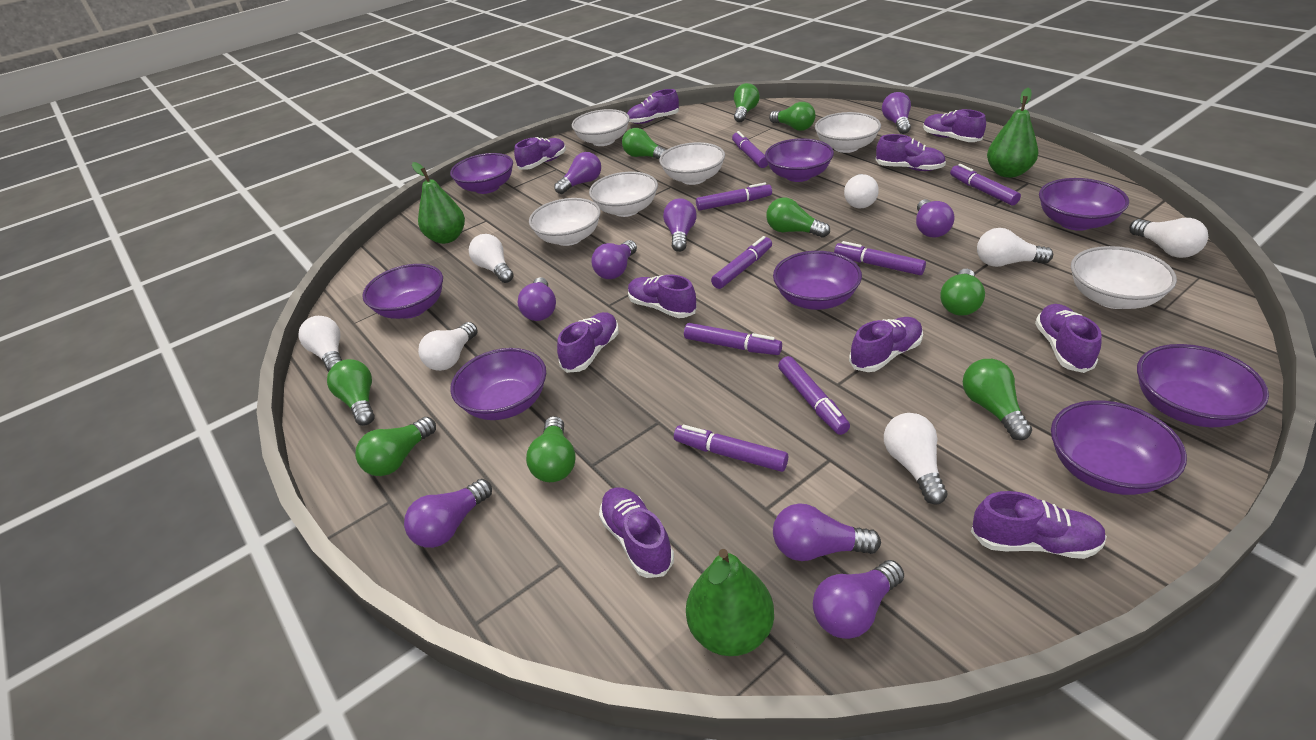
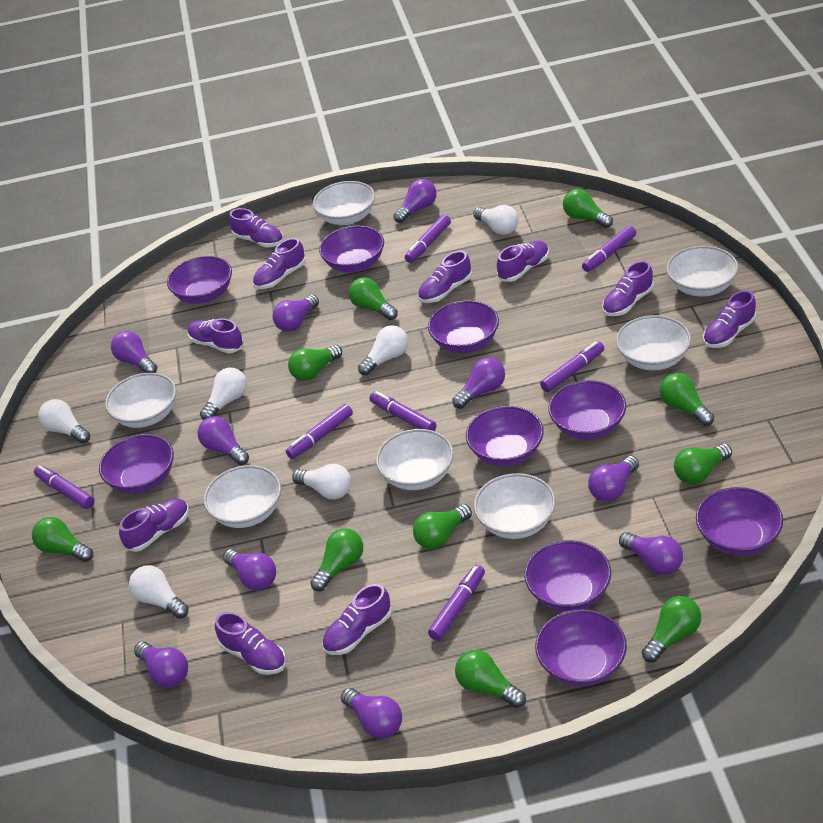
green light bulb: [327,359,375,426] [355,417,436,476] [526,416,576,482] [622,128,666,159] [734,83,760,122] [766,198,830,238] [769,102,816,131] [940,269,985,316] [963,359,1032,440] = 9 -> [32,517,93,562] [288,345,342,381] [310,528,363,591] [349,277,398,320] [413,504,472,549] [455,650,526,708] [563,189,613,228] [642,596,701,663] [659,373,714,426] [674,444,732,484] = 10
green pear: [412,162,465,244] [686,549,774,656] [987,88,1038,178] = 3 -> none = 0
purple bowl: [362,264,443,319] [450,153,513,194] [450,348,546,420] [765,138,834,182] [773,251,862,310] [1039,178,1129,231] [1051,400,1187,495] [1137,344,1269,427] = 8 -> [99,434,174,494] [167,256,232,304] [319,226,384,273] [428,300,499,353] [466,406,544,466] [524,540,611,612] [535,609,627,687] [548,380,626,440] [696,487,783,556] = 9
purple light bulb: [404,479,492,548] [518,277,556,321] [554,152,601,194] [591,240,637,279] [663,198,697,252] [773,503,881,561] [813,560,904,639] [882,92,911,134] [916,199,954,237] = 9 -> [111,331,157,373] [134,641,188,688] [198,416,249,465] [223,549,276,591] [272,295,319,332] [341,688,402,739] [393,179,437,223] [452,357,505,409] [588,456,639,502] [619,532,683,575] = 10
purple marker: [674,425,788,472] [684,323,782,355] [696,183,772,211] [711,236,772,289] [732,131,768,168] [778,356,850,435] [834,241,926,275] [950,164,1021,206] = 8 -> [34,465,94,509] [286,404,353,459] [369,391,436,431] [405,215,451,263] [428,565,485,641] [540,341,604,392] [582,226,636,272] = 7
white bowl: [529,198,601,246] [572,109,630,146] [589,172,658,217] [659,142,725,185] [815,112,881,153] [1071,246,1177,309] = 6 -> [105,373,176,428] [203,465,281,528] [313,181,375,225] [376,429,454,490] [474,473,556,539] [616,315,691,370] [666,246,738,296] = 7
white light bulb: [299,316,342,372] [418,322,477,371] [469,234,514,283] [844,174,879,208] [884,413,947,505] [977,228,1053,267] [1129,218,1208,258] = 7 -> [38,399,90,444] [129,565,189,619] [200,368,247,420] [292,464,351,499] [358,325,408,375] [473,205,519,235] = 6

